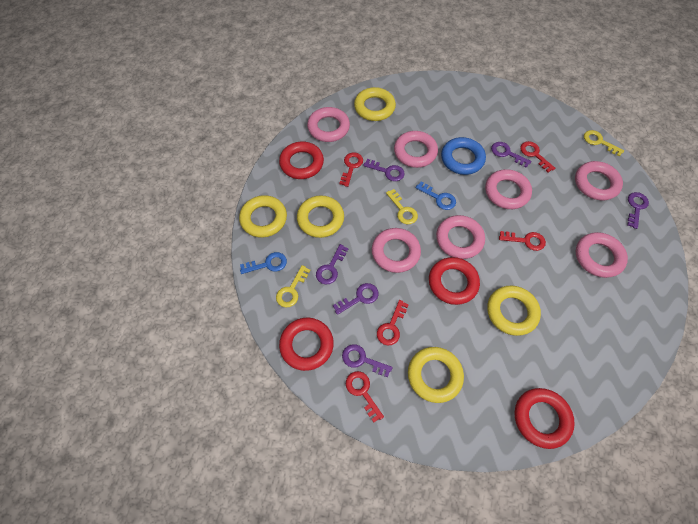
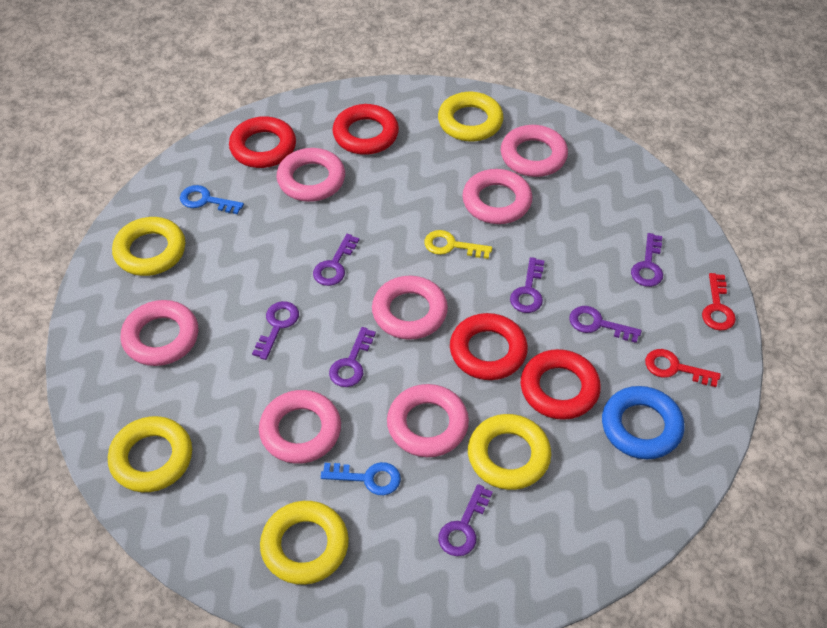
purple key: [316,244,348,284] [333,283,379,315] [342,344,393,377] [363,159,405,181] [491,142,531,168] [627,192,649,229] = 6 -> [252,301,299,360] [313,234,359,286] [329,327,376,387] [438,484,493,556] [510,257,544,313] [569,306,642,343] [631,233,663,287] = 7
red key: [339,152,363,187] [346,371,384,422] [377,300,409,346] [499,231,546,251] [520,141,555,172] = 5 -> [645,349,721,387] [702,273,736,331] = 2
yellow key: [276,265,311,307] [386,189,418,224] [584,130,624,156] = 3 -> [424,230,492,259] = 1

